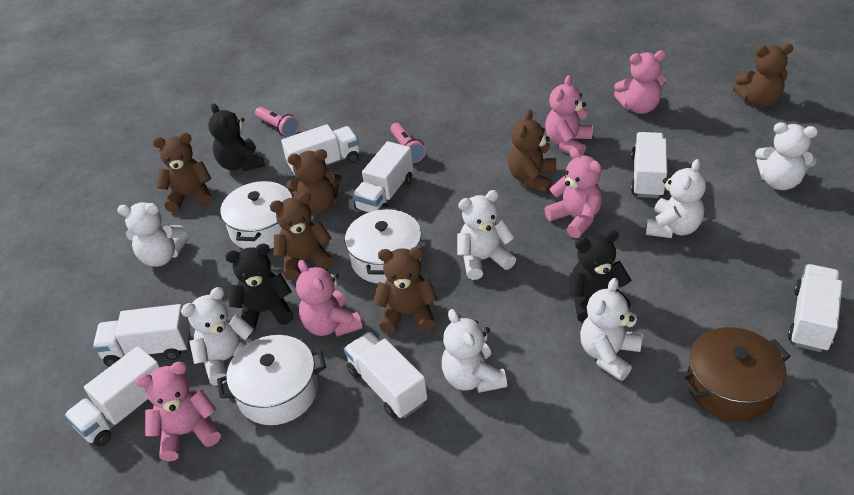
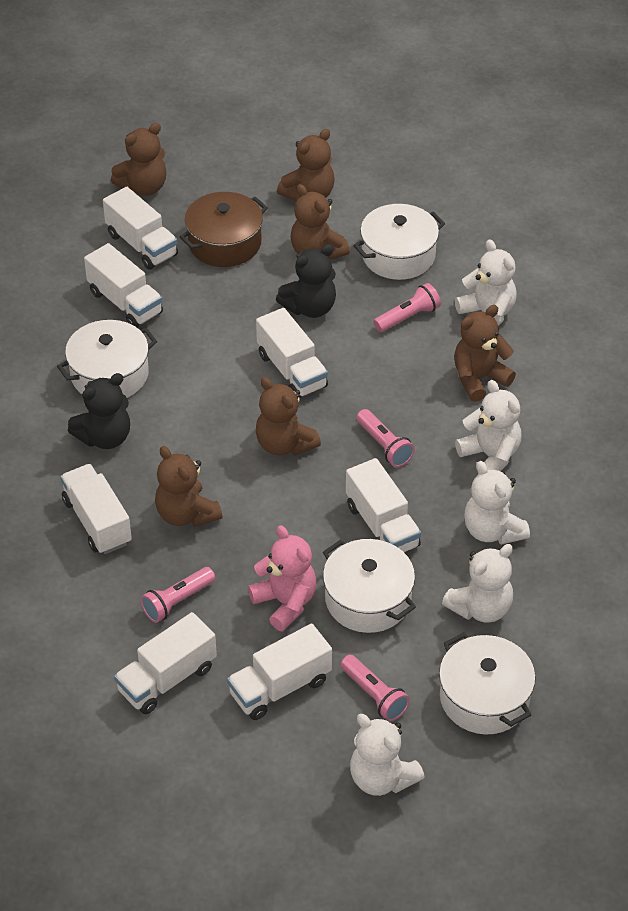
black teddy bear: [208,103,265,172] [225,243,293,333] [569,230,632,323] = 3 -> [68,373,130,449] [276,244,336,318] = 2
pink flashlight: [255,107,299,137] [390,123,426,163] = 2 -> [140,567,215,623] [340,655,410,721] [357,409,415,467] [374,283,441,332] = 4
pink teddy bear: [136,362,221,461] [296,260,363,337] [545,75,593,156] [545,147,602,238] [614,51,666,114] = 5 -> [248,525,317,631] = 1
white pot: [217,335,326,425] [220,180,292,249] [345,207,422,284] = 3 -> [57,320,157,398] [323,539,416,633] [353,204,445,280] [439,632,536,734] = 4
white teddy bear: [117,202,188,267] [181,287,254,386] [442,309,507,393] [457,190,516,280] [580,278,642,381] [646,159,706,238] [755,122,818,190] = 7 -> [350,714,425,796] [442,544,513,623] [455,239,517,326] [455,380,522,474] [464,461,530,545] = 5

